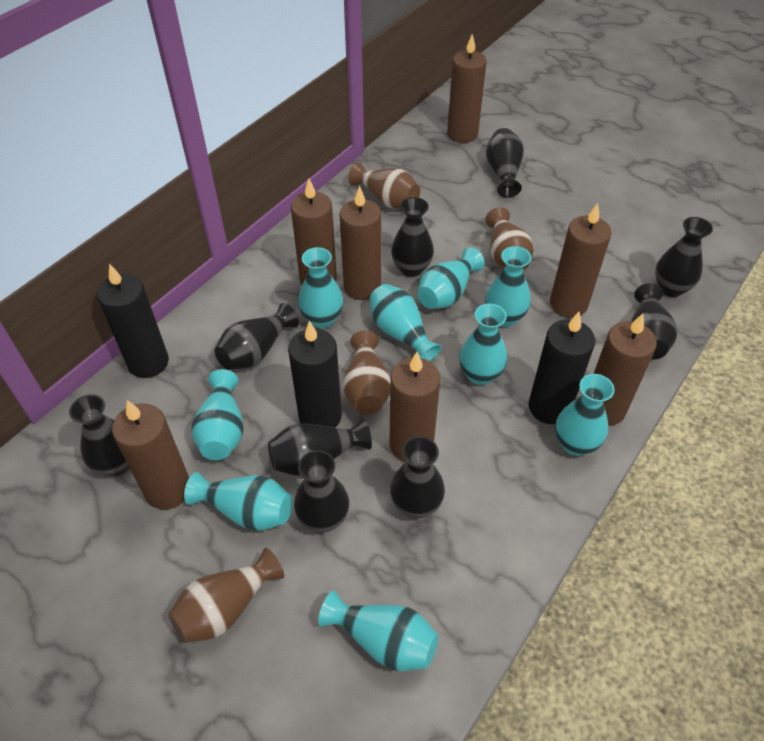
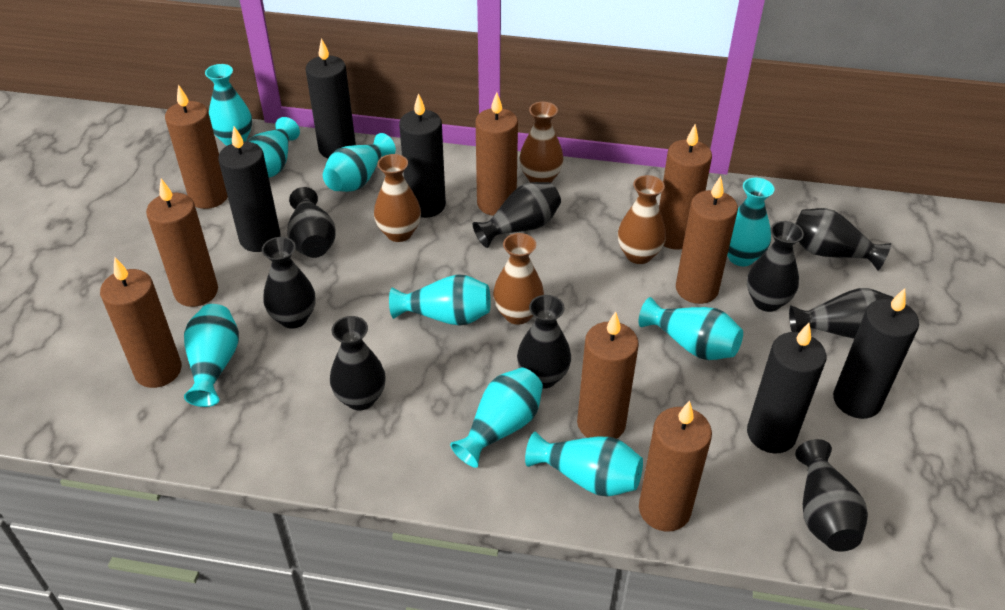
black candle: [97,264,169,378] [288,321,342,427] [529,312,595,424] = 3 -> [218,126,281,252] [306,38,356,159] [399,93,446,218] [747,323,826,453] [833,288,919,419] = 5
brown candle: [112,400,189,510] [291,178,337,285] [340,186,381,300] [389,352,440,462] [447,34,487,143] [550,203,611,317] [593,314,657,426] = 7 -> [100,257,182,388] [146,179,218,307] [165,84,228,209] [475,92,518,216] [577,312,639,439] [639,400,712,532] [659,124,712,250] [676,176,738,304] = 8

